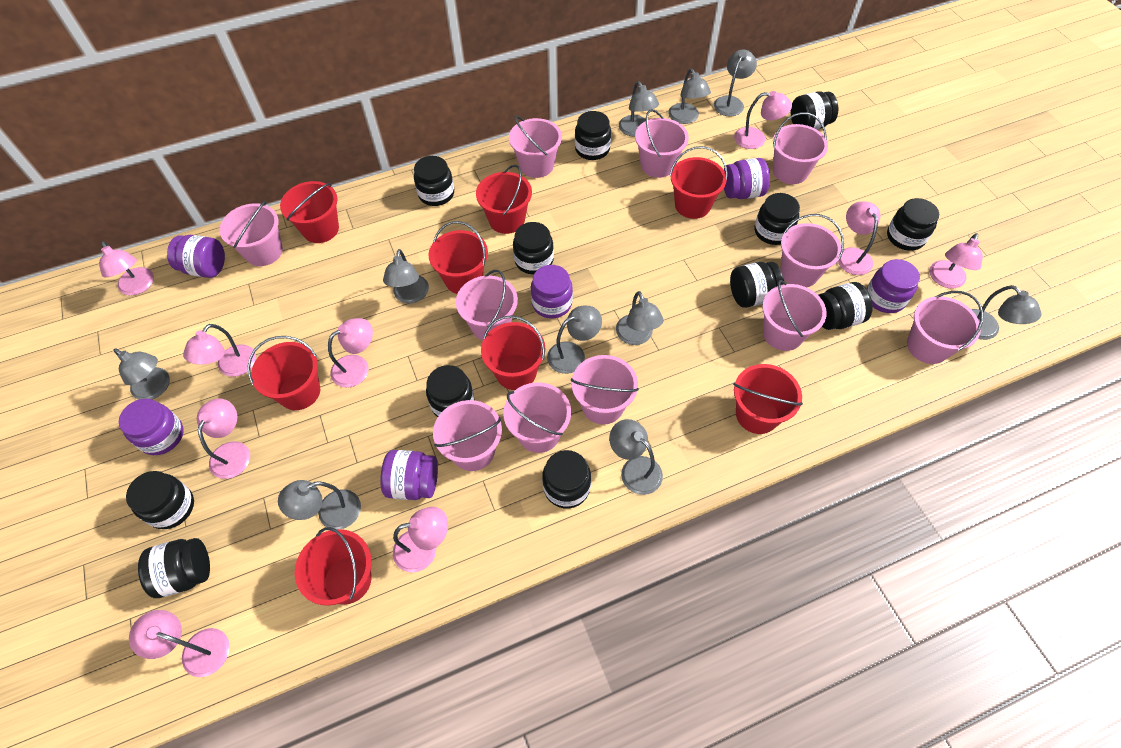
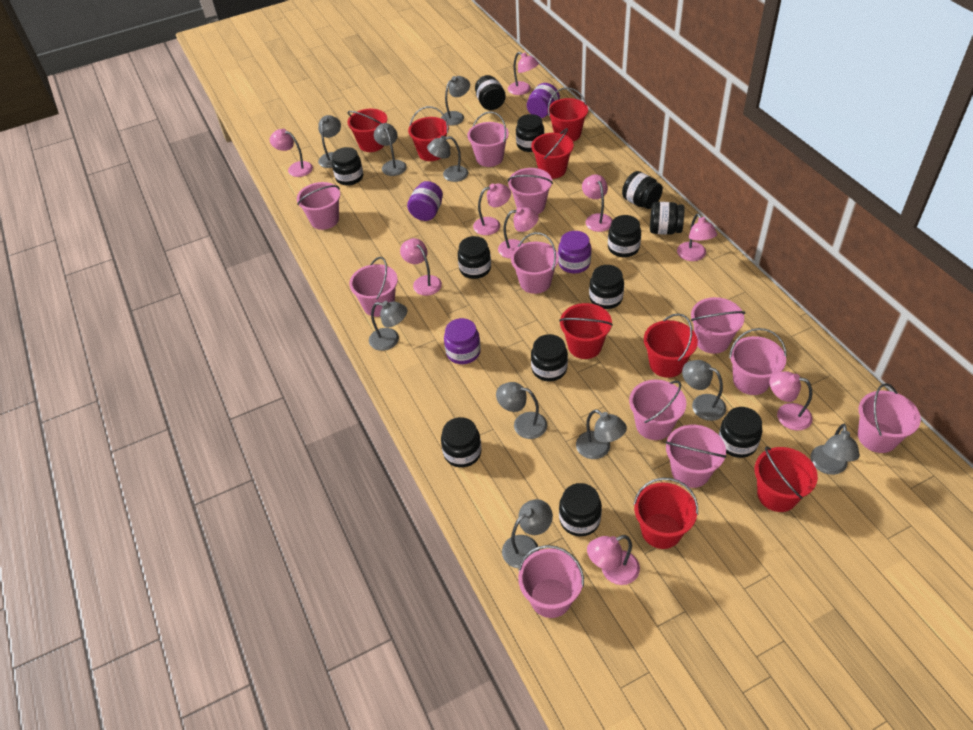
purple jar: [119,399,184,455] [167,235,225,278] [380,450,438,500] [531,265,573,319] [724,158,770,199] [867,259,920,313] = 6 -> [407,181,443,221] [444,318,481,364] [527,83,560,118] [558,231,591,274] = 4

